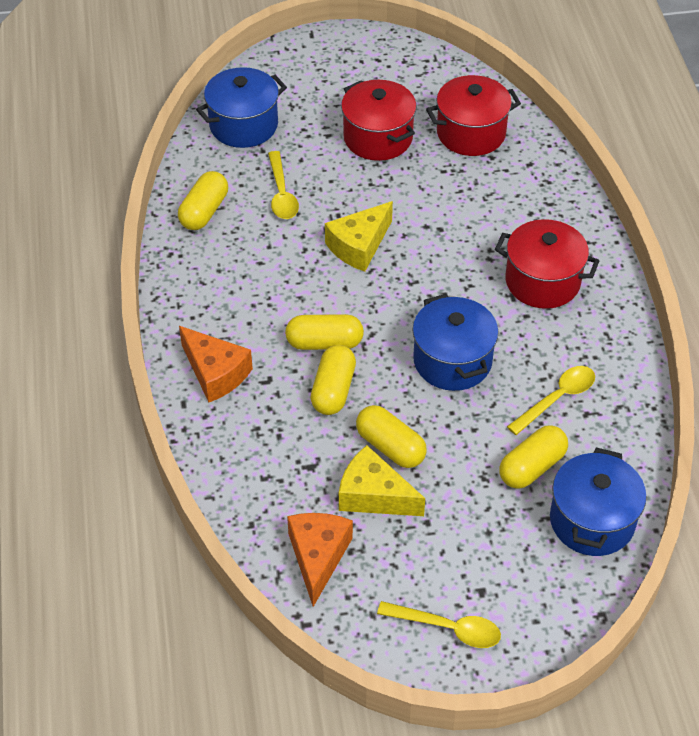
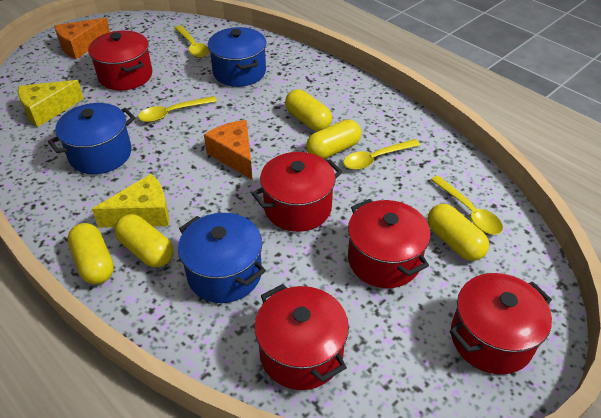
red pot: [341,80,417,161] [426,75,521,156] [495,219,599,309] = 3 -> [88,31,152,91] [252,152,342,232] [255,284,349,390] [348,199,431,288] [450,273,552,374] = 5
yellow spoon: [268,151,299,219] [377,601,501,648] [507,366,595,435] = 3 -> [138,96,217,122] [175,25,209,58] [343,139,420,170] [431,175,503,235] = 4

